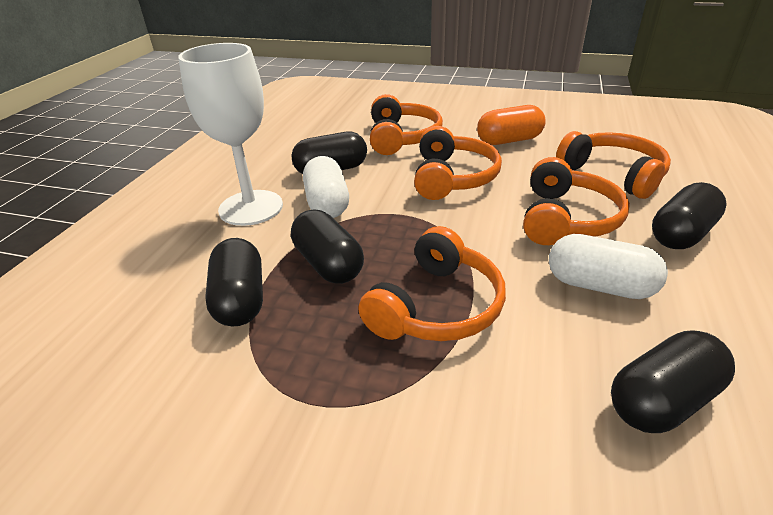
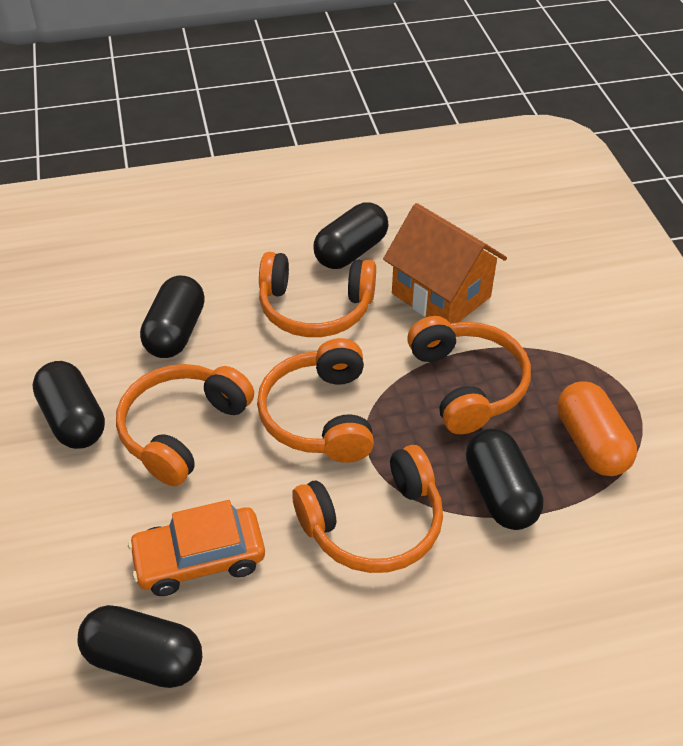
orange car: none = 0 -> [128,500,265,596] = 1
orange house: none = 0 -> [383,203,507,324] = 1
white capsule: [303,156,349,218] [549,234,668,299] = 2 -> none = 0
white goblet: [178,43,283,226] = 1 -> none = 0

